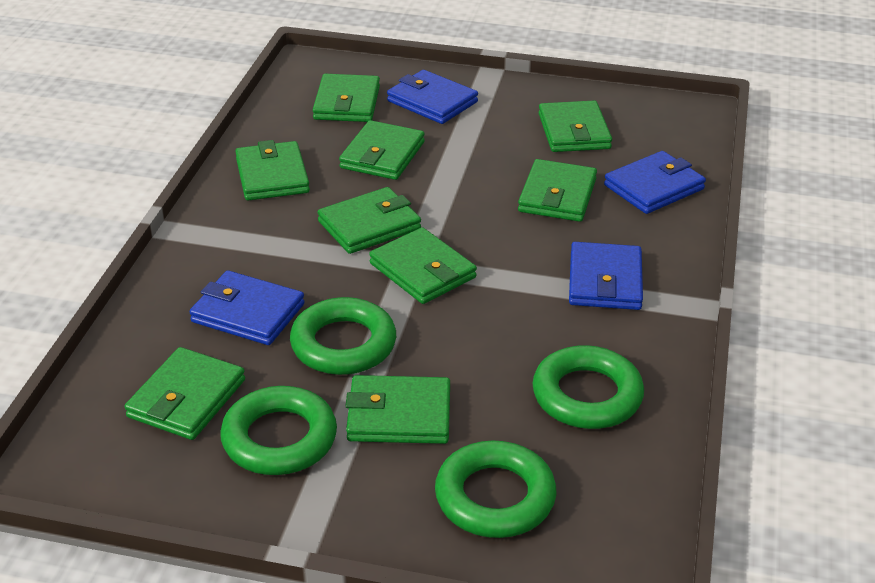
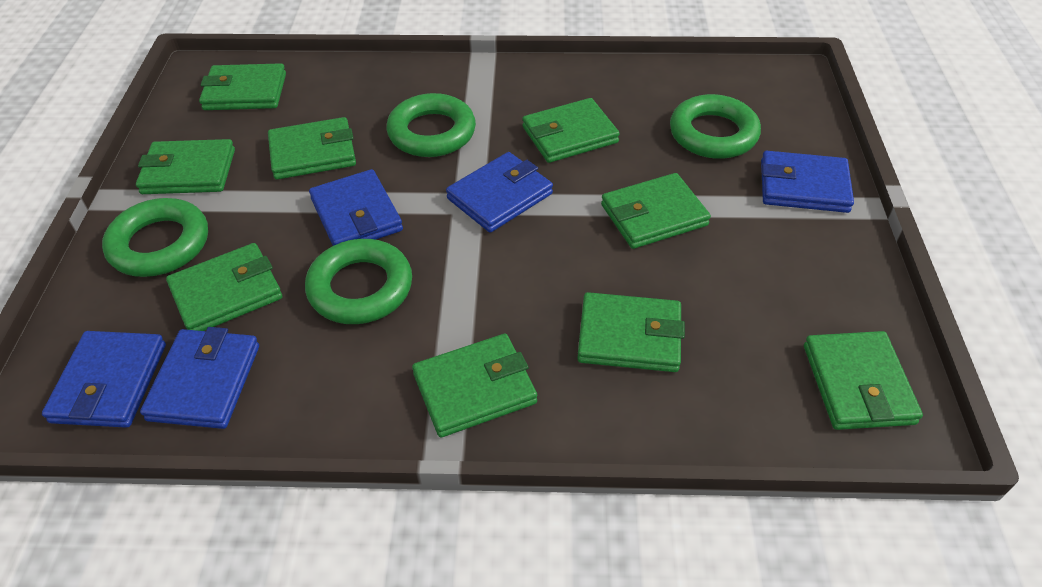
blue wallet: [190,271,305,345] [387,70,478,124] [569,242,643,310] [604,151,706,214] = 4 -> [42,331,166,428] [140,327,259,429] [309,169,403,246] [446,152,553,232] [761,151,854,213] = 5

